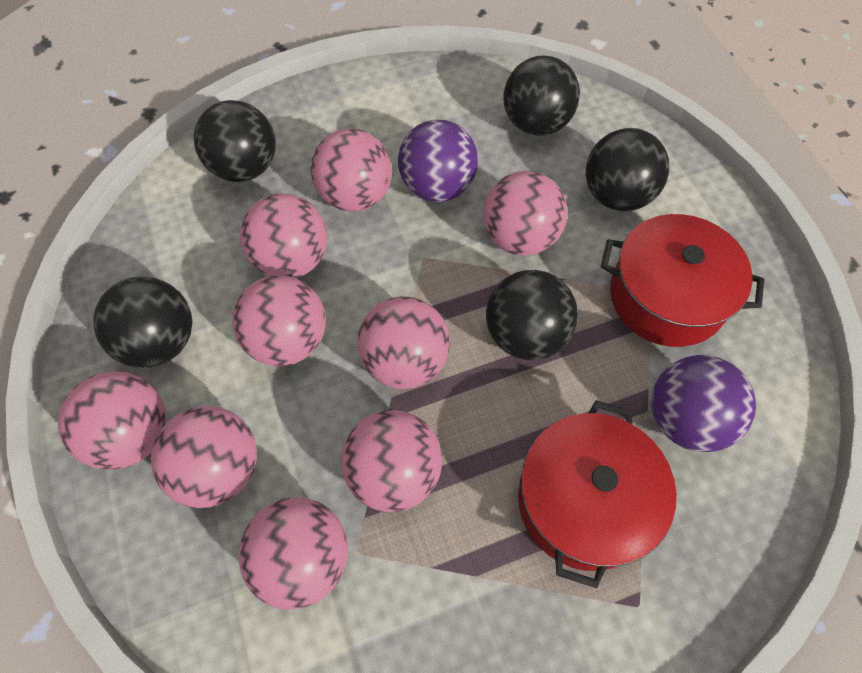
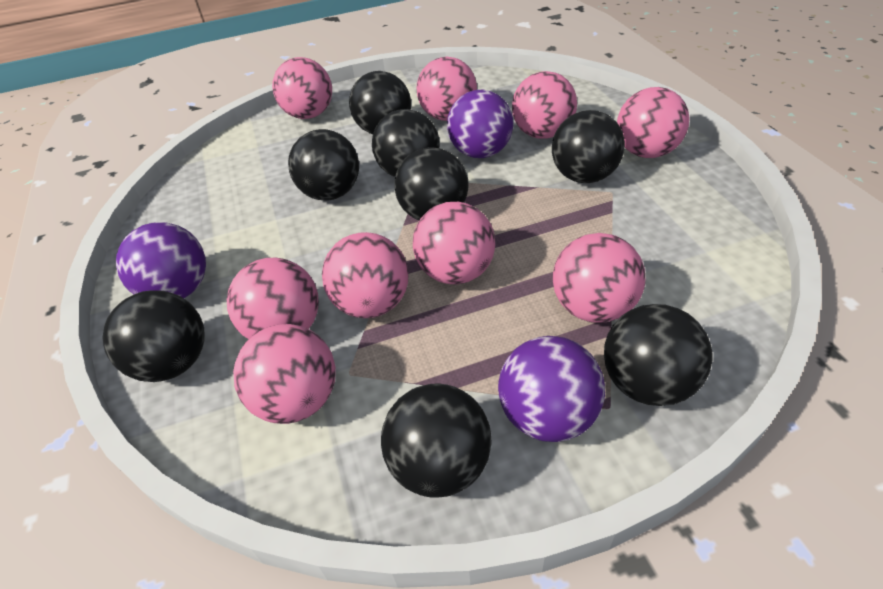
black ball: [93,277,192,368] [194,100,276,182] [486,270,578,360] [503,55,580,136] [585,128,669,211] = 5 -> [102,290,204,382] [288,129,359,201] [349,71,411,134] [372,109,440,177] [381,384,492,498] [394,147,469,220] [552,110,625,183] [604,304,713,406] = 8
purple ball: [398,120,478,202] [651,355,756,452] = 2 -> [116,222,206,298] [447,90,513,158] [498,336,605,442] = 3
red pot: [518,400,677,588] [601,214,765,347] = 2 -> none = 0

